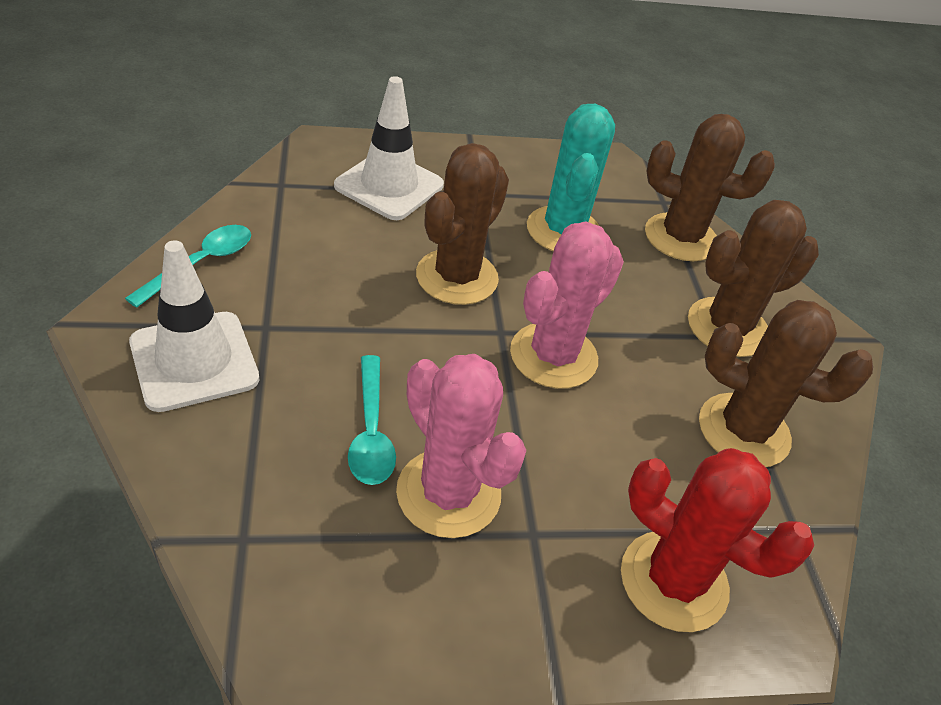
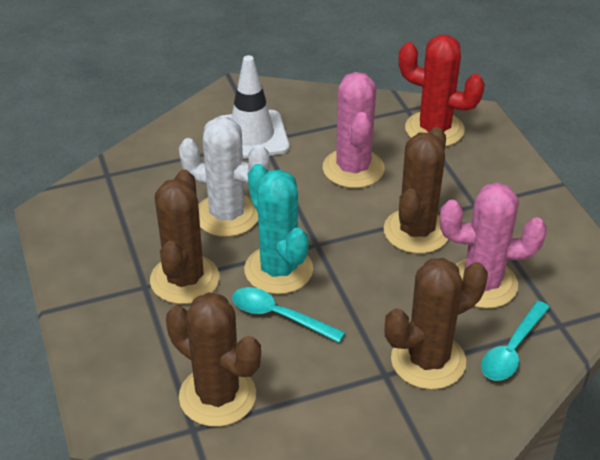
white cactus: none = 0 -> [179,117,270,237] = 1
white traffic cone: [129,240,260,412] [334,76,444,220] = 2 -> [219,55,289,159] = 1

